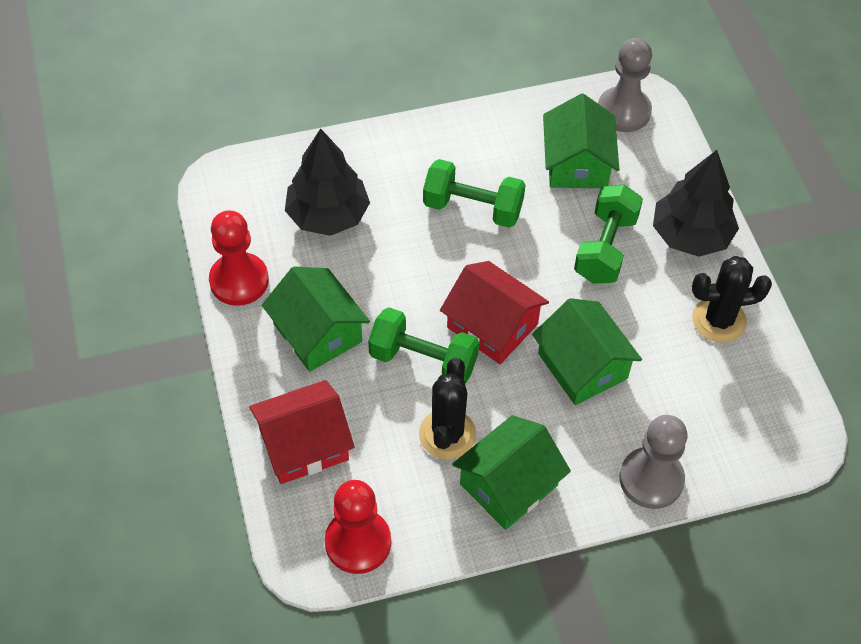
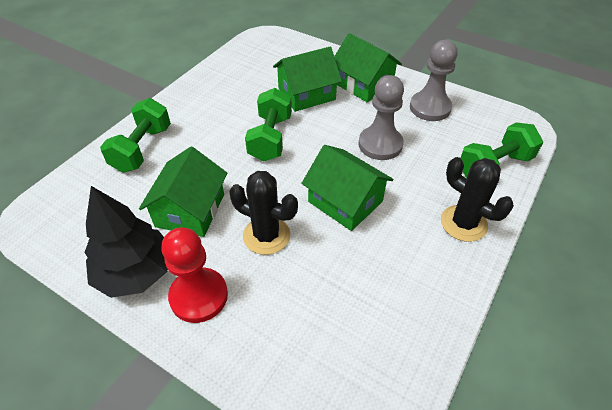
black tree: [285,128,370,236] [653,150,739,257] = 2 -> [84,186,168,298] = 1
red house: [249,380,355,484] [440,261,549,364] = 2 -> none = 0
red pawn: [209,210,269,306] [325,480,391,574] = 2 -> [162,228,228,323] = 1

